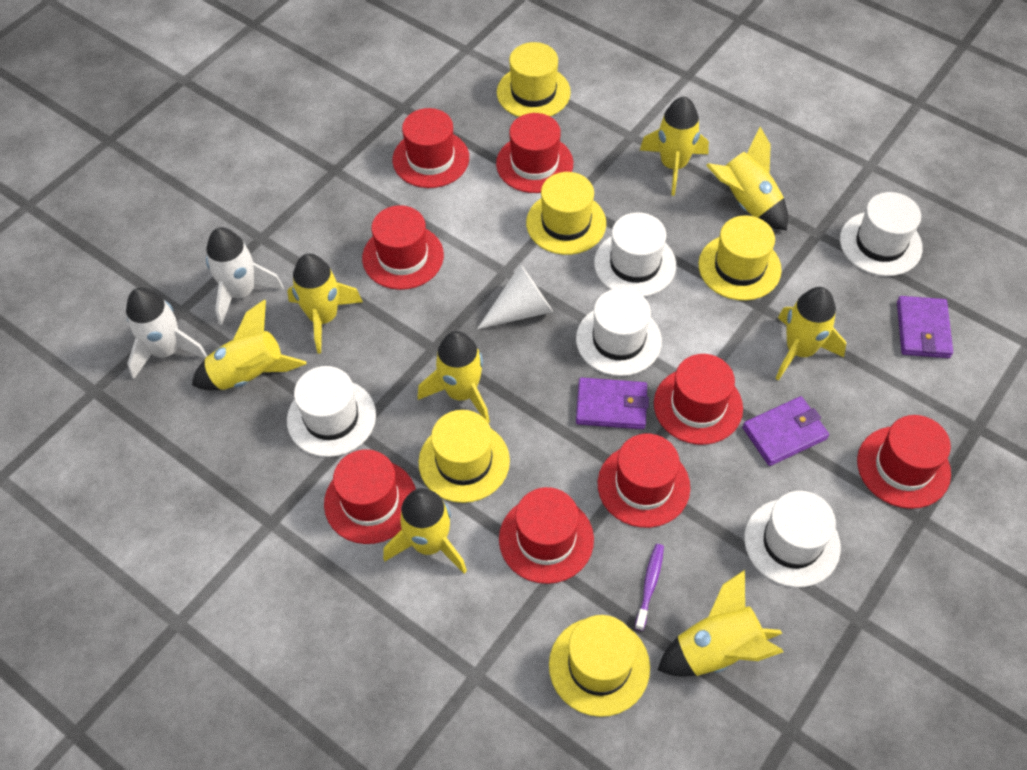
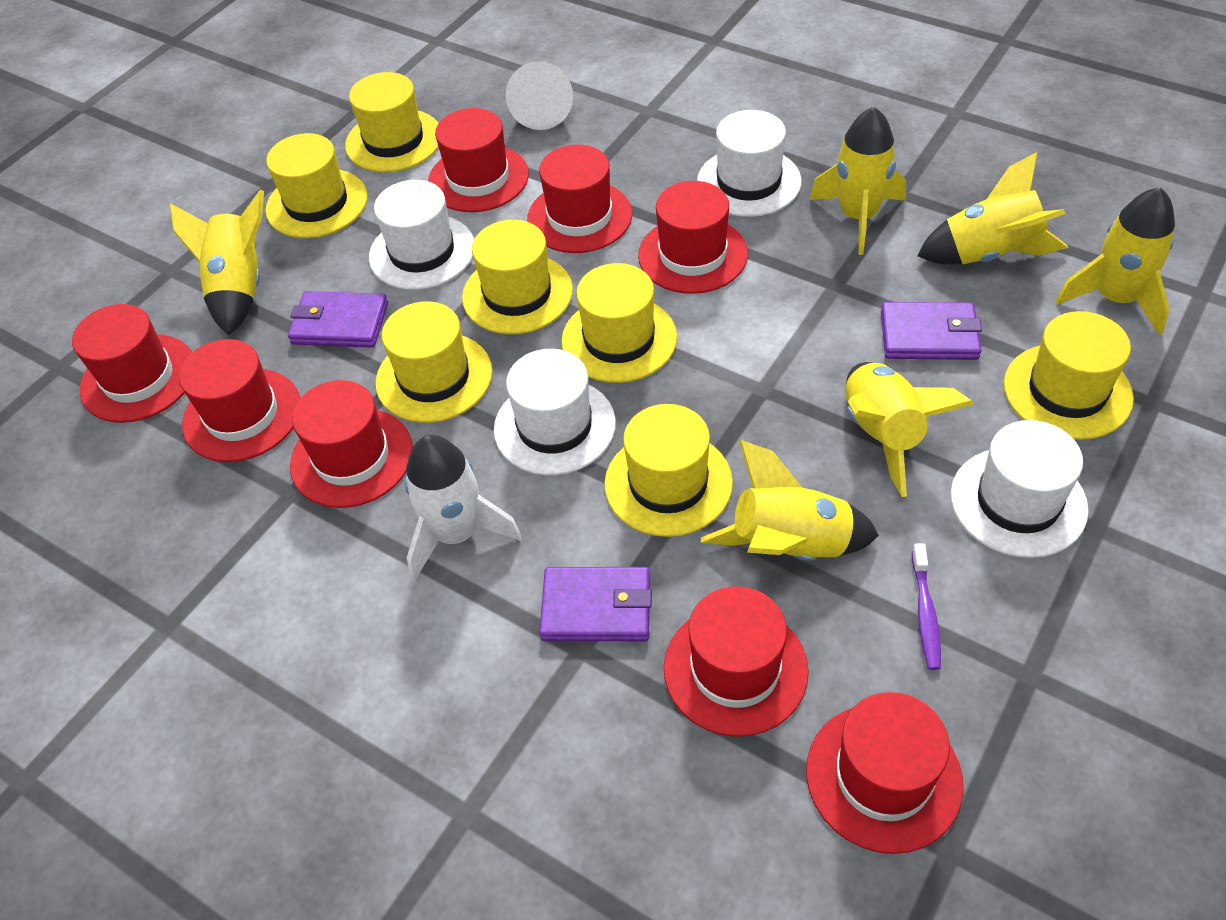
white hat: [287,366,376,457] [576,288,662,376] [594,212,676,297] [744,491,841,588] [840,192,923,276] = 5 -> [369,180,474,290] [494,349,616,475] [697,110,802,217] [951,420,1089,558] = 4
white rocket: [126,288,208,379] [206,227,284,325] = 2 -> [405,435,522,582] = 1
yellow hat: [419,410,510,503] [497,42,571,117] [526,172,606,255] [549,615,650,717] [699,215,782,301] = 5 -> [265,133,367,238] [345,72,439,172] [375,301,492,423] [462,220,573,334] [561,263,677,383] [604,404,733,537] [1004,311,1134,440] = 7
yellow rocket: [192,300,306,390] [287,253,363,354] [383,488,467,574] [418,331,490,423] [640,96,709,196] [658,570,783,676] [706,127,788,231] [775,287,846,381] = 8 -> [170,190,264,335] [701,440,879,560] [809,107,906,255] [845,362,974,497] [917,152,1068,265] [1056,187,1175,335] = 6

